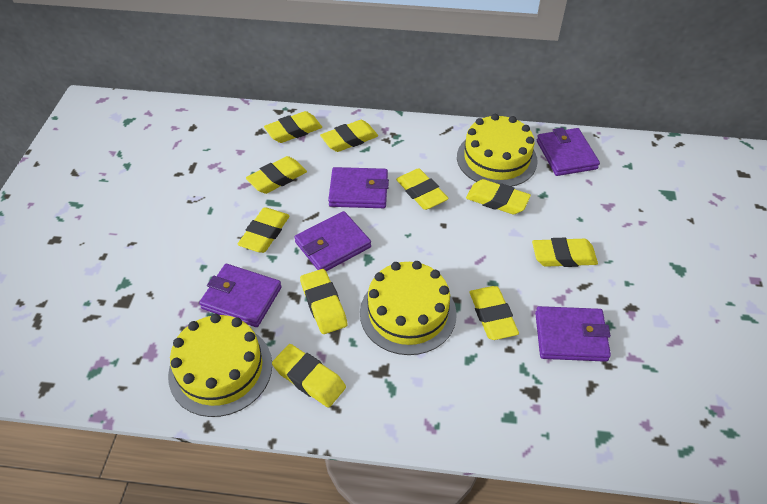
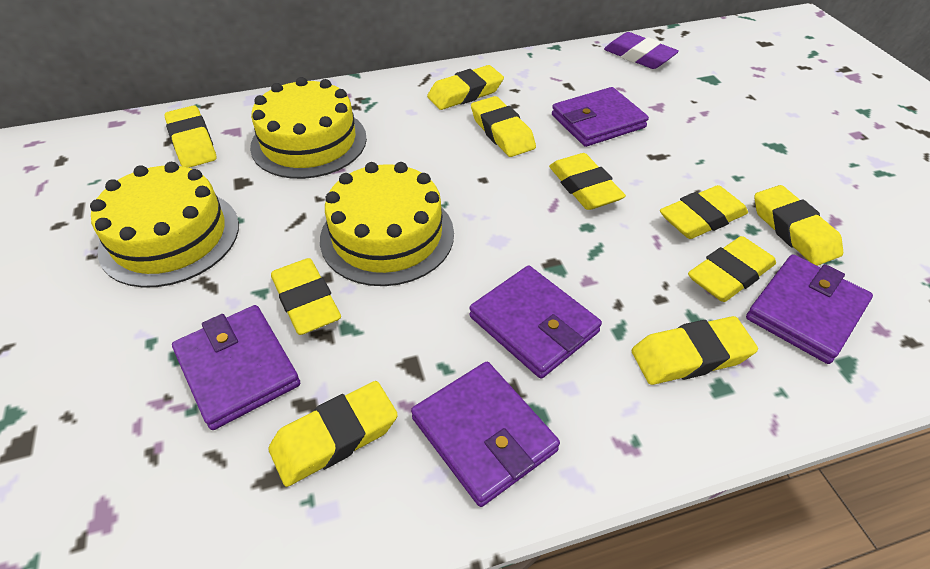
purple eraser: none = 0 -> [604,32,679,69] = 1

